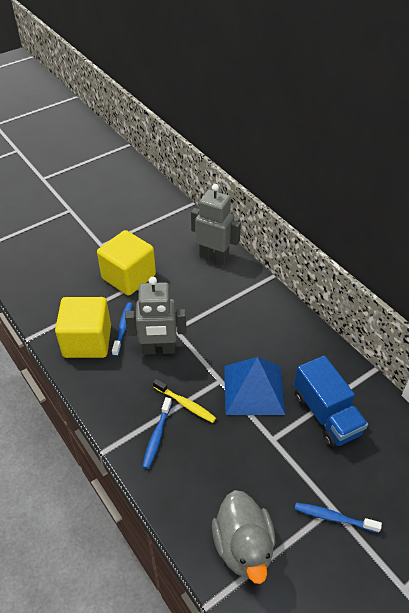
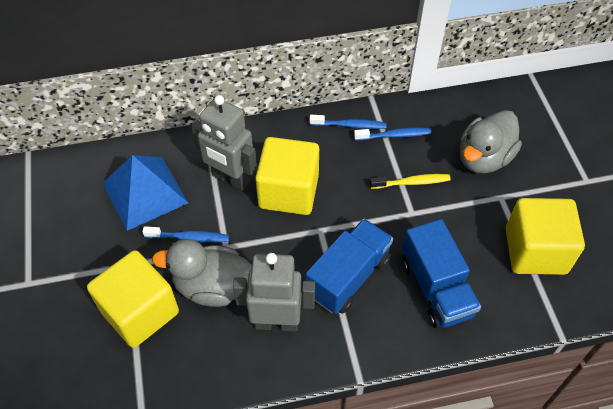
blue truck: [294,355,368,448] = 1 -> [306,219,393,314] [402,219,481,329] = 2
grey duck: [212,490,275,584] = 1 -> [152,239,252,307] [460,110,522,173] = 2
yellow cube: [55,297,111,358] [97,230,156,296] = 2 -> [87,250,179,348] [255,137,319,215] [506,198,585,275] = 3

